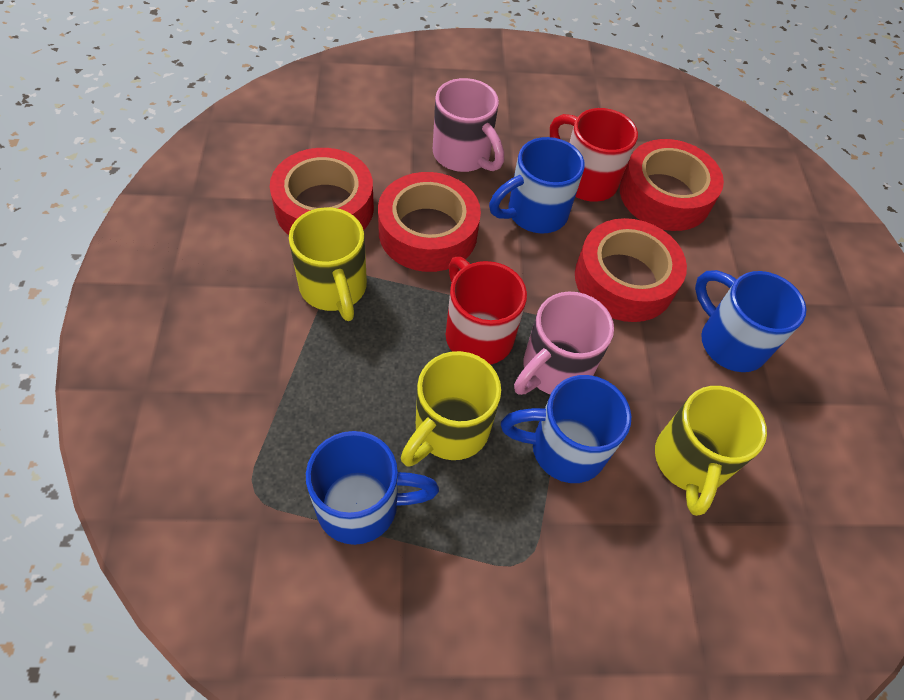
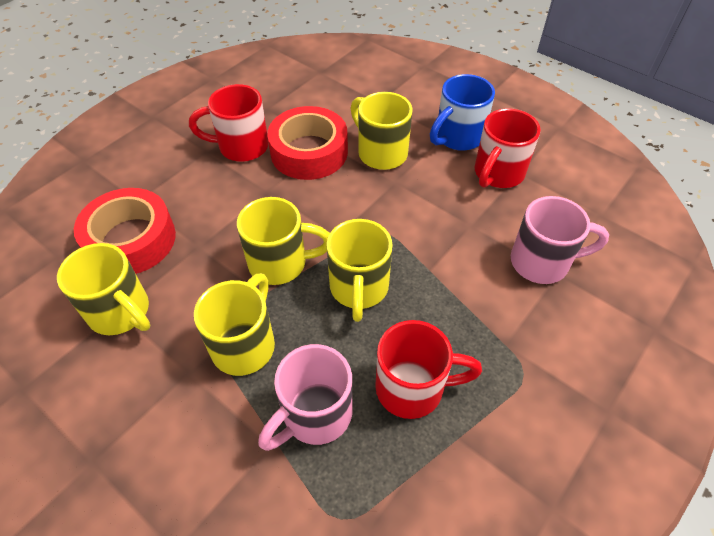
blue mug: [306,431,439,545] [489,137,585,233] [501,375,631,483] [695,270,807,372] = 4 -> [430,74,495,151] = 1
red mug: [446,257,527,365] [550,108,638,202] = 2 -> [189,84,269,162] [375,320,482,419] [475,108,541,188] = 3
red tape: [270,148,374,235] [378,172,481,272] [575,218,687,322] [620,139,724,231] = 4 -> [74,188,176,274] [267,106,348,180] = 2
yellow mug: [289,207,367,321] [401,351,501,466] [655,386,767,516] = 3 -> [57,243,150,335] [194,273,275,376] [237,197,330,285] [326,219,393,322] [350,92,412,170] = 5

